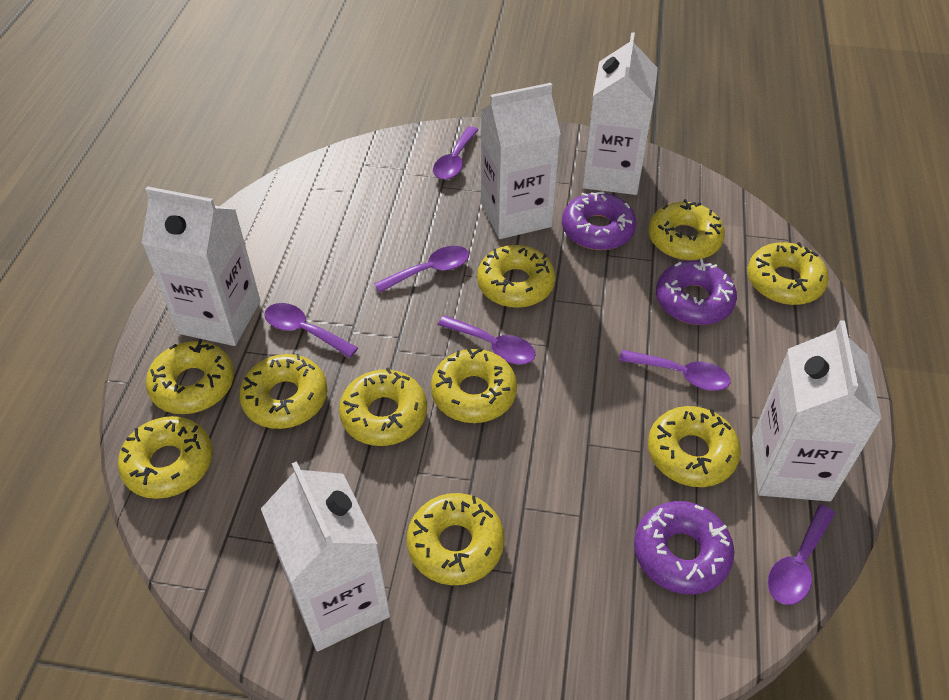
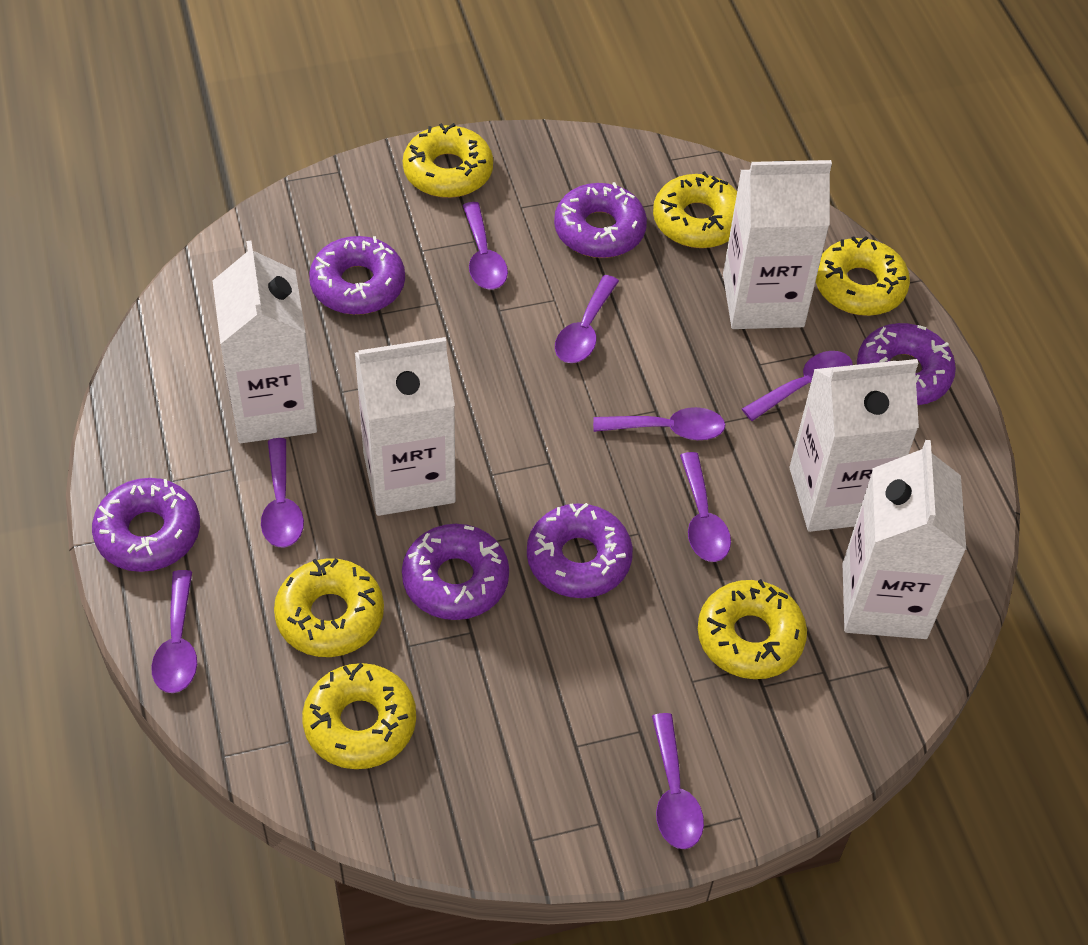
purple donut: [562,191,636,250] [634,501,735,595] [656,259,737,325] = 3 -> [92,478,200,572] [309,236,405,315] [402,524,509,620] [527,503,633,598] [554,182,647,258] [857,323,956,405] = 6
purple spoon: [264,303,358,358] [374,246,469,293] [433,126,478,180] [438,315,536,365] [619,350,731,391] [768,505,835,605] = 6 -> [151,570,197,693] [261,438,304,548] [463,202,508,289] [555,275,619,363] [593,407,725,440] [652,713,704,849] [680,452,731,562] [742,351,853,421] = 8
yellow donut: [118,416,213,499] [146,339,234,414] [239,354,327,429] [339,368,427,446] [407,493,504,585] [431,348,517,423] [477,245,555,308] [648,199,725,260] [648,406,741,487] [748,242,829,305] = 10 -> [274,558,384,657] [302,663,416,769] [403,123,493,198] [653,171,737,248] [698,579,807,679] [816,236,910,316] = 6

